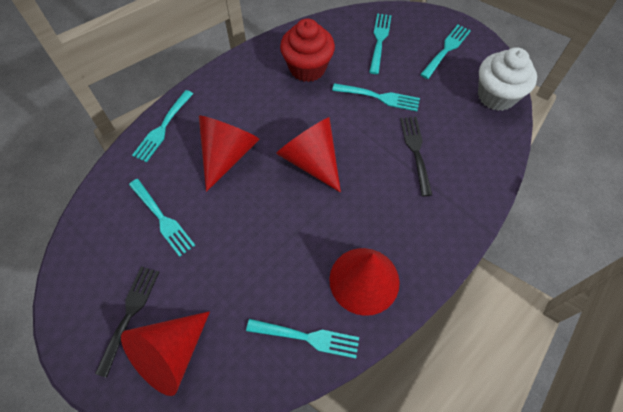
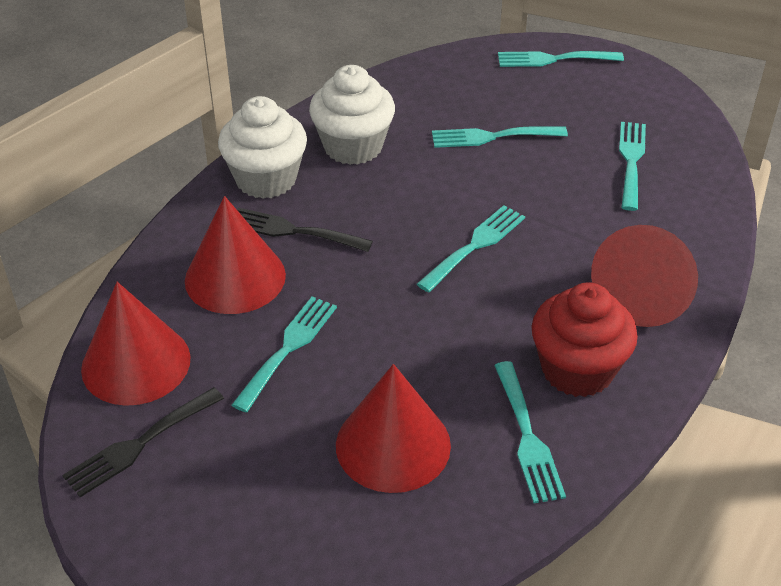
white cupcake: [478,47,537,111] = 1 -> [218,96,307,199] [309,65,395,165] = 2

